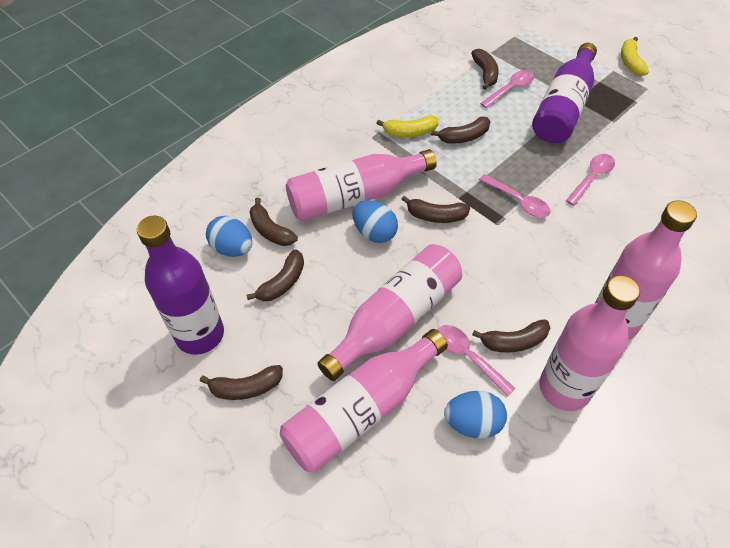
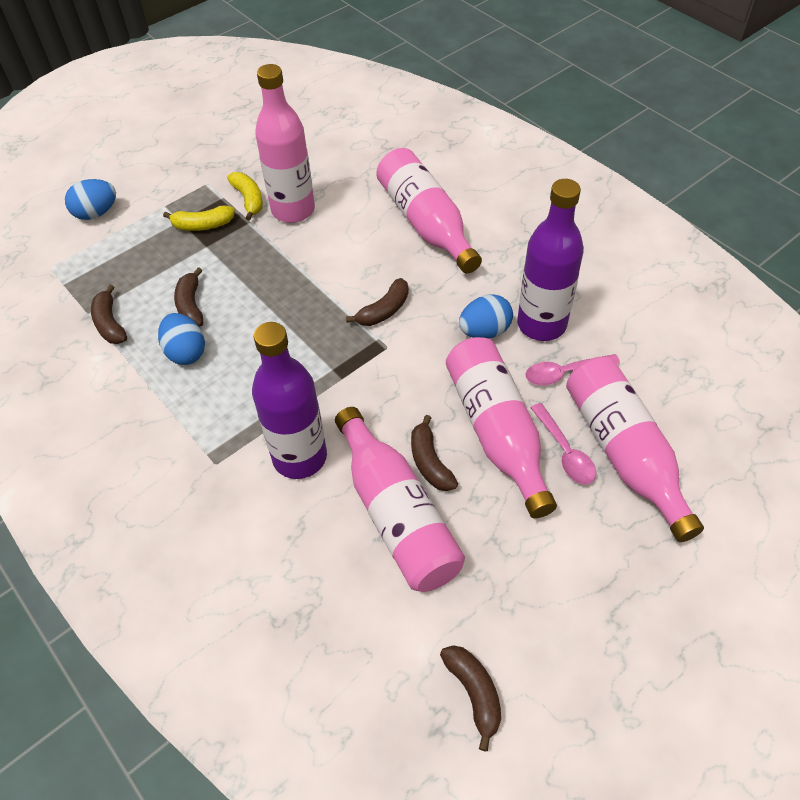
brown banana: [200,365,283,400] [247,249,304,301] [249,198,298,246] [402,195,470,223] [431,116,491,144] [471,49,499,90] [472,319,550,352] = 7 -> [91,284,127,344] [174,267,203,327] [346,278,409,326] [411,415,458,491] [440,645,501,751] = 5
pink spoon: [438,325,515,396] [479,174,550,218] [480,70,534,108] [565,154,615,206] = 4 -> [525,354,620,386] [531,403,596,485] = 2

